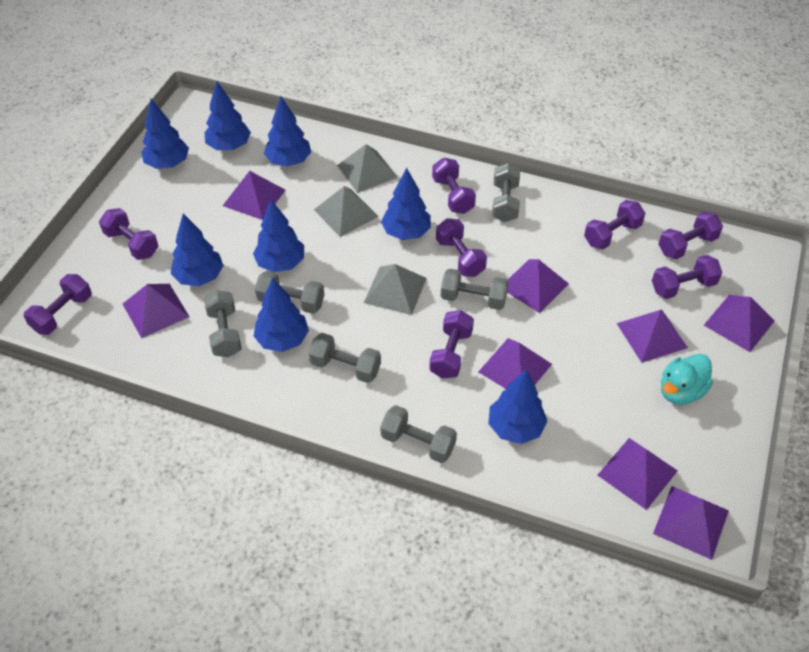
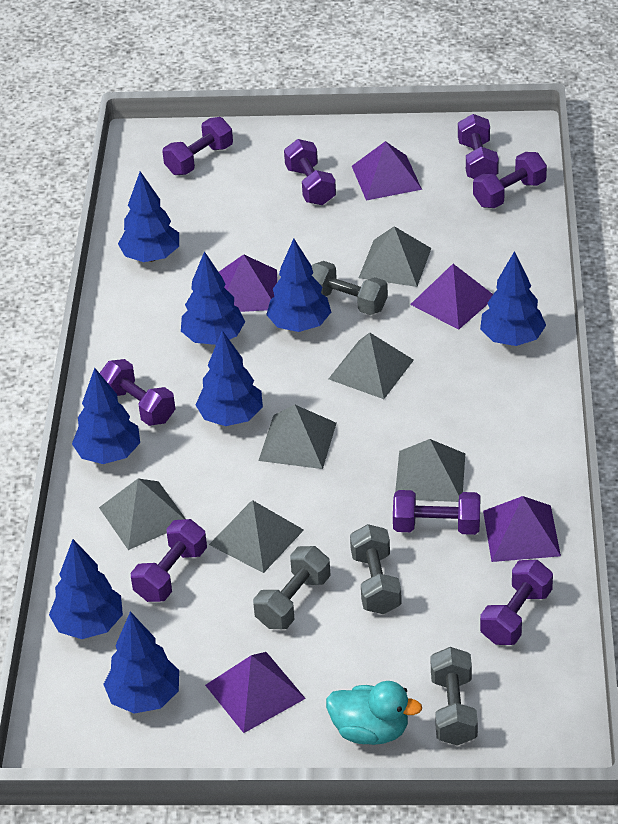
grey dumbbell: [204,290,242,357] [255,270,325,314] [309,333,381,383] [380,405,457,463] [441,269,509,310] [492,163,520,222] = 6 -> [253,546,331,629] [312,261,388,315] [350,524,402,614] [431,647,478,746] = 4
grey pyramid: [314,186,379,237] [337,144,398,193] [364,264,427,315] = 3 -> [99,478,186,550] [209,501,304,573] [258,405,337,469] [329,333,414,399] [359,226,431,287] [395,439,465,502] = 6
purple pyramid: [123,284,189,338] [223,171,285,220] [478,338,552,389] [507,259,569,313] [597,438,678,510] [617,310,688,363] [653,486,729,560] [704,295,775,352] = 8 -> [205,652,306,733] [219,254,277,312] [352,141,422,201] [410,264,493,330] [483,496,561,562] = 5

